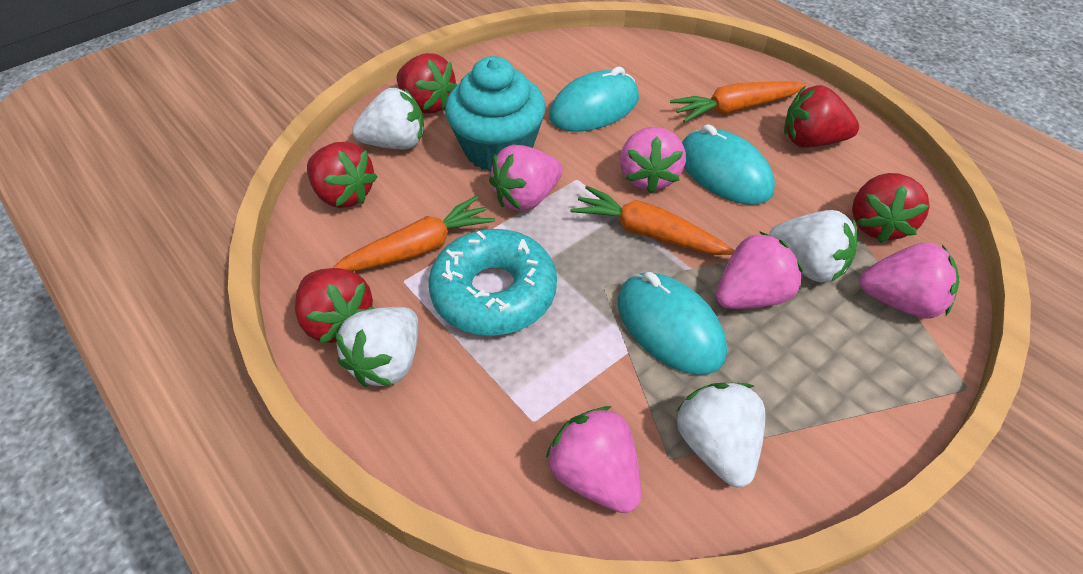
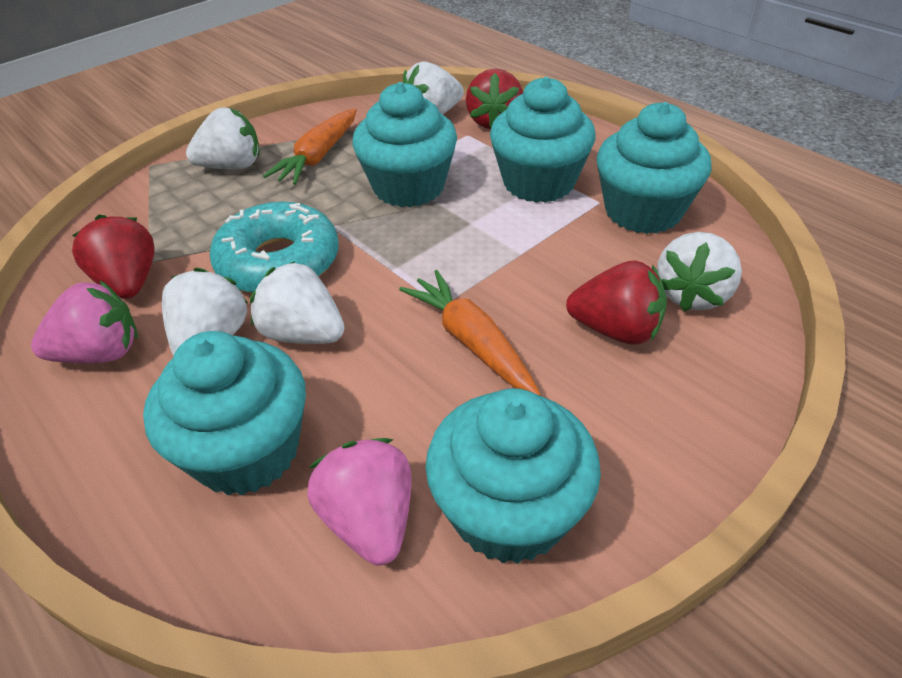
orange carrot: [333,196,495,272] [570,186,735,255] [670,81,806,123] = 3 -> [263,108,357,185] [399,270,541,396] = 2
pink strawberry: [489,145,563,212] [546,406,641,513] [620,127,686,193] [716,231,803,309] [859,243,959,319] = 5 -> [31,281,138,363] [307,438,411,565] = 2
red strawberry: [295,268,374,344] [307,142,378,208] [397,53,457,114] [784,85,859,148] [852,173,930,243] = 5 -> [72,214,155,299] [466,69,523,129] [566,260,667,344] = 3
turquoise cupcake: [445,56,545,171] = 1 -> [143,331,306,495] [352,82,457,207] [425,388,601,564] [490,77,596,203] [597,102,712,234] = 5
turquoise mouse: [549,67,639,132] [618,272,727,375] [682,124,775,205] = 3 -> none = 0
white strawberry: [335,307,418,387] [352,88,424,150] [677,383,765,487] [769,210,857,283] = 4 -> [162,268,249,356] [186,107,260,169] [250,261,344,344] [403,61,464,114] [657,232,742,312] = 5

